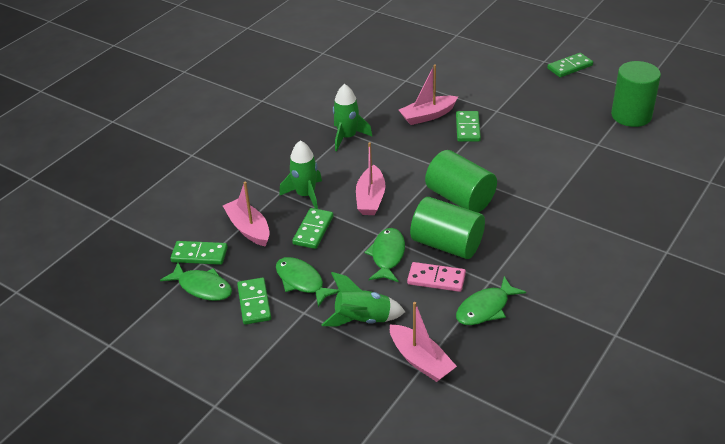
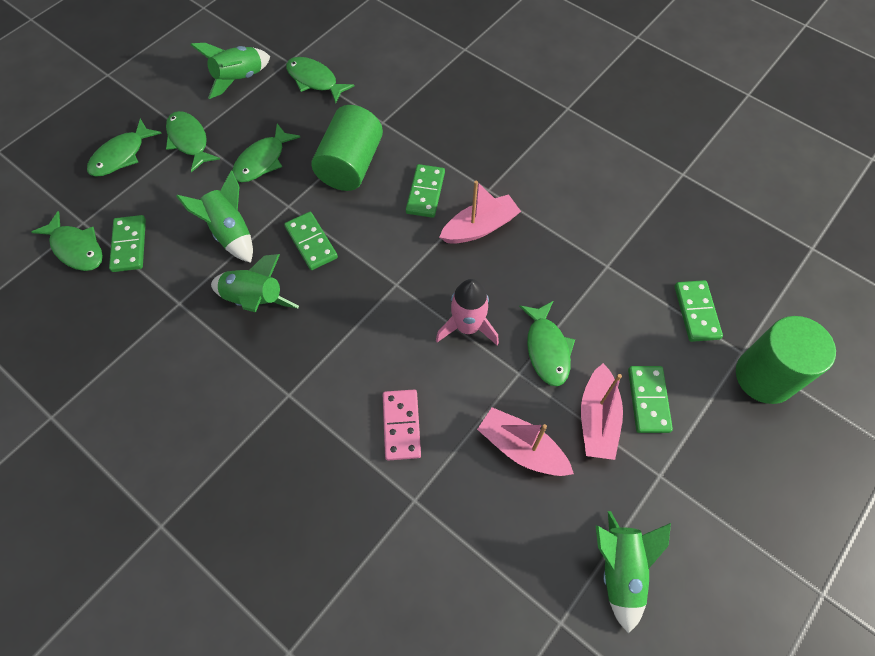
green cylinder: [410,197,485,259] [425,150,497,213] [611,61,661,127] = 3 -> [311,105,383,191] [736,316,836,404] = 2
green fish: [160,263,232,301] [276,257,340,307] [365,228,405,282] [456,276,526,325] = 4 -> [31,211,103,271] [87,119,162,177] [166,111,220,172] [232,124,300,182] [286,57,355,103] [519,301,575,386] = 6
green rocket: [279,140,322,209] [321,272,405,327] [333,84,373,151] = 3 -> [176,171,253,263] [190,43,270,99] [211,254,299,312] [596,511,671,634] = 4
pink boat: [223,181,270,247] [356,142,385,215] [390,302,457,382] [399,64,458,125] = 4 -> [440,181,521,244] [477,407,574,476] [581,363,623,460] = 3
pink rocket: none = 0 -> [436,279,499,345] = 1

